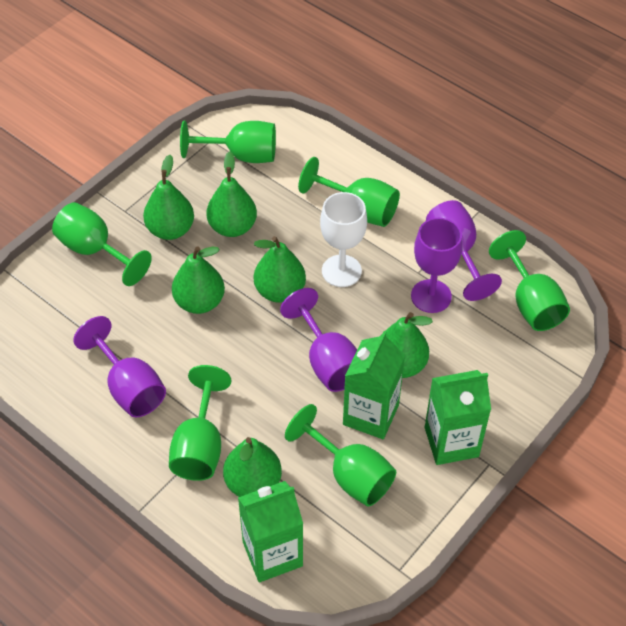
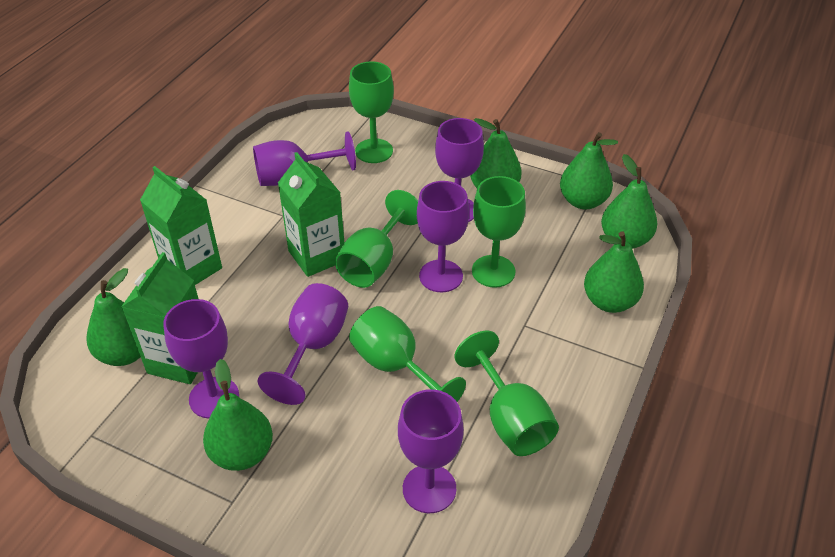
green goblet: [52,202,152,286] [169,365,231,481] [180,120,276,163] [285,404,396,506] [298,157,400,227] [489,230,570,331] = 6 -> [335,190,418,288] [349,61,394,163] [349,306,466,402] [455,331,559,456] [472,176,526,288] = 5
purple goblet: [73,316,166,417] [280,288,357,392] [411,218,462,313] [426,200,502,301] = 4 -> [163,299,239,419] [253,131,356,186] [258,283,348,405] [398,389,464,513] [417,181,469,292] [435,118,484,222] = 6
white goblet: [320,192,367,287] = 1 -> none = 0

